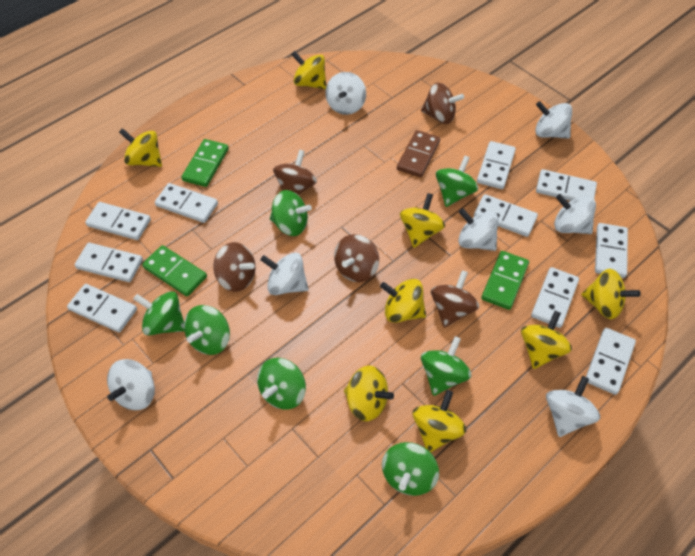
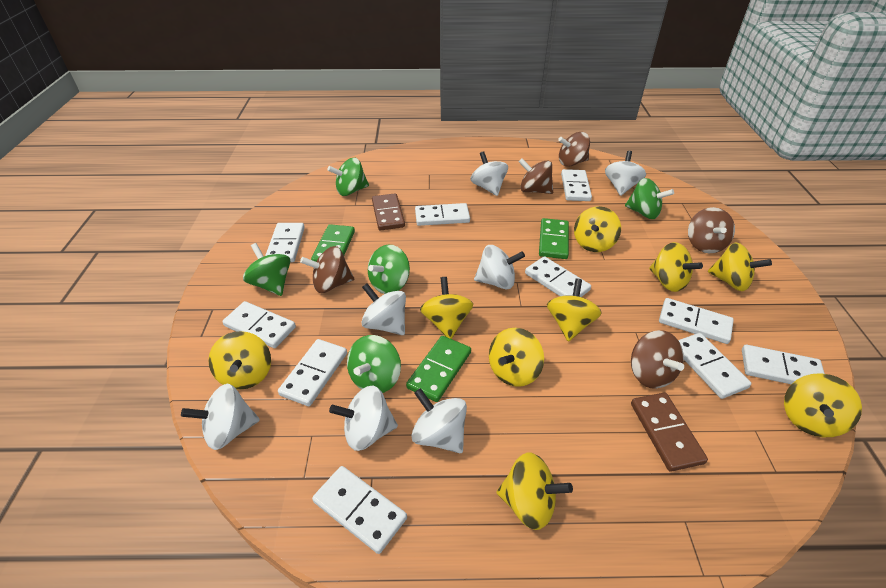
brown domino: [397,130,440,178] = 1 -> [372,193,405,231] [631,393,708,472] = 2
green spinning top: [133,291,184,336] [184,305,230,355] [257,358,306,409] [270,190,312,236] [382,442,439,496] [421,336,471,396] [436,156,478,207] = 7 -> [243,243,290,296] [327,158,369,196] [347,335,401,393] [368,245,410,294] [625,178,674,219] = 5
yellow spinning top: [119,128,162,167] [291,51,326,89] [344,366,394,421] [380,279,426,323] [400,193,445,248] [413,390,466,453] [521,311,572,369] [581,269,641,319] = 8 -> [208,331,271,390] [420,277,473,339] [489,328,544,387] [496,452,573,530] [547,279,602,342] [574,206,621,252] [649,242,703,292] [708,243,772,291] [784,373,862,437] = 9

